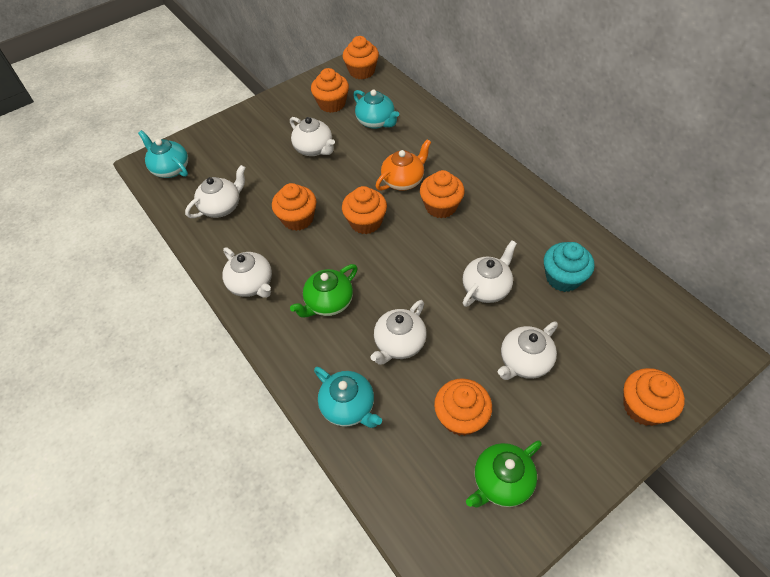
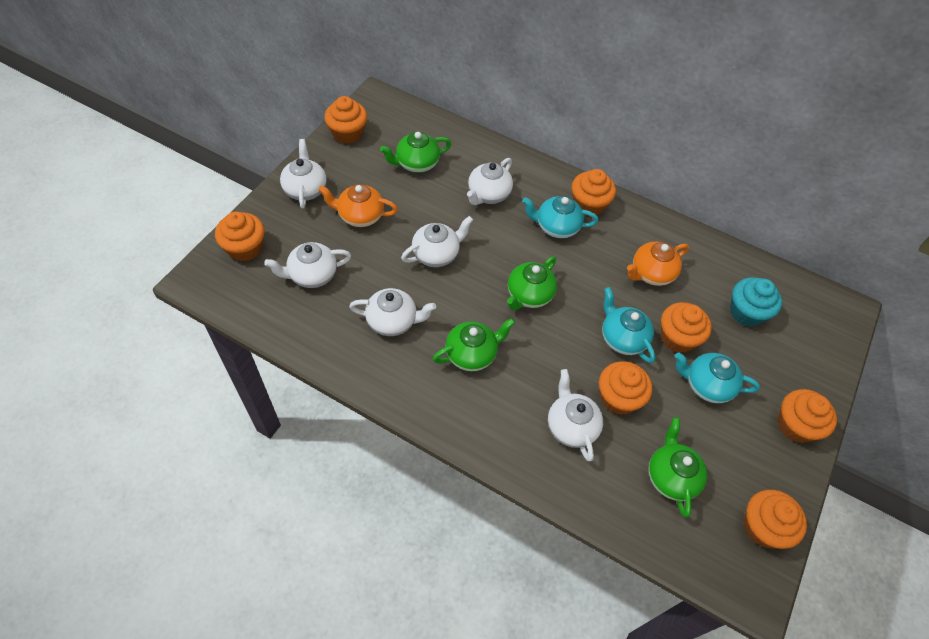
green teapot: [290,264,358,317] [466,440,542,508] = 2 -> [380,132,451,173] [433,318,515,371] [507,256,557,310] [649,417,707,517] = 4
orange teapot: [376,139,431,191] = 1 -> [318,184,398,227] [627,241,689,286] = 2

